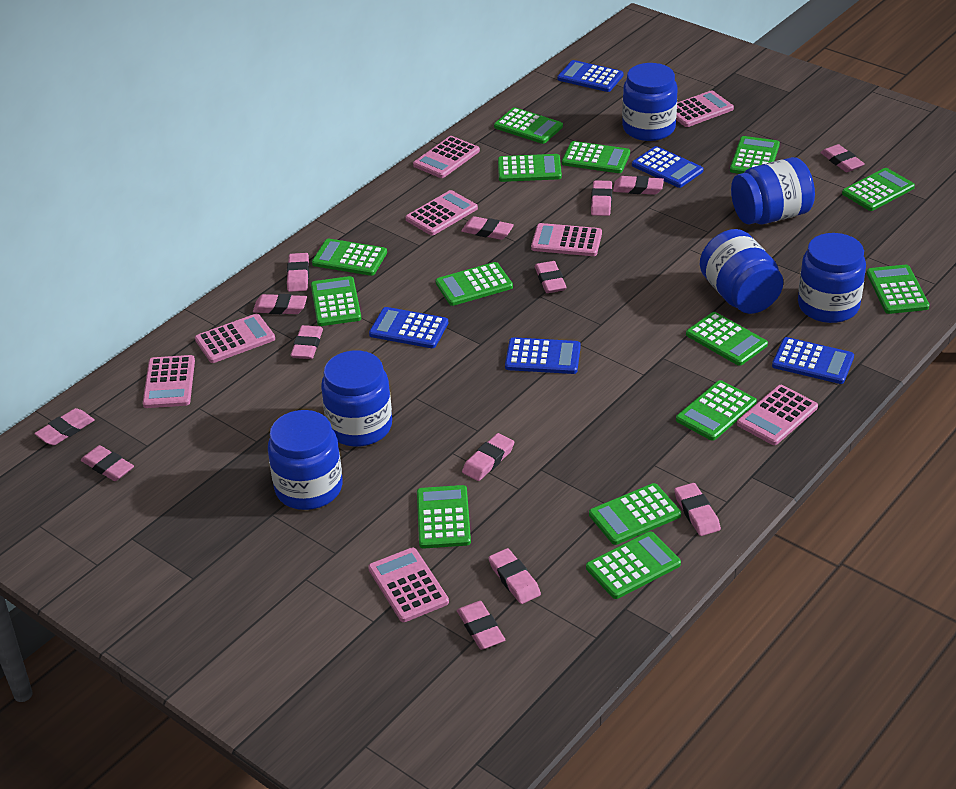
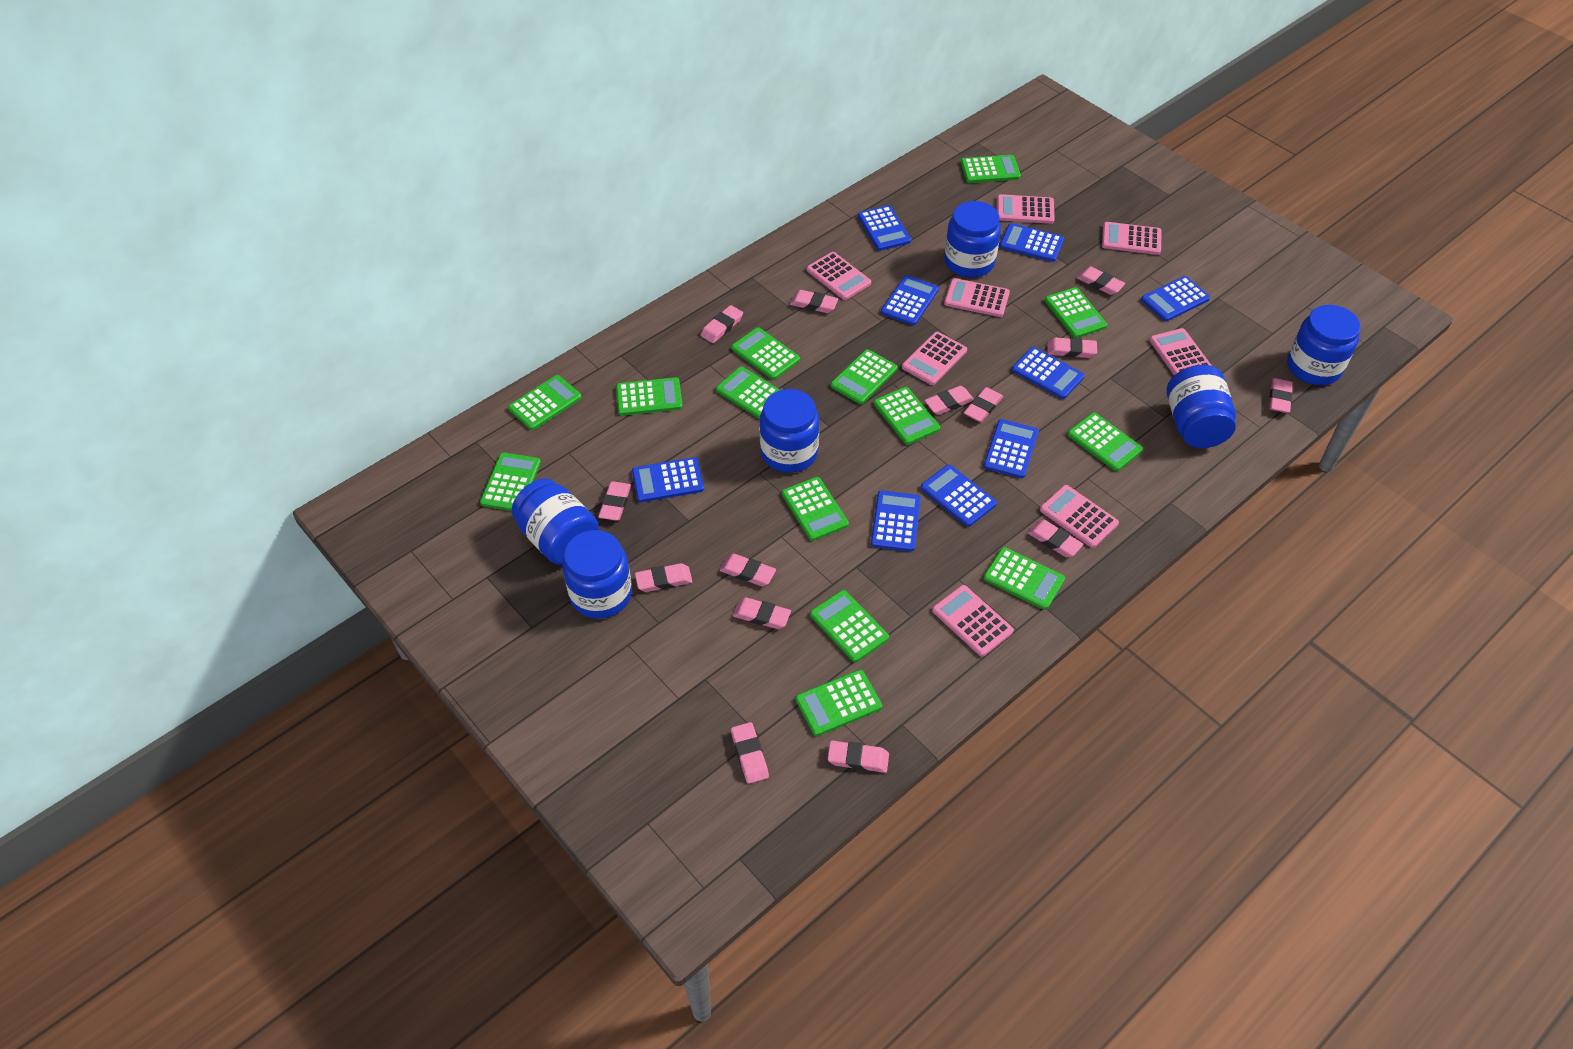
blue calculator: [369,307,448,348] [505,337,581,374] [557,60,623,92] [632,146,703,188] [772,337,854,384] = 5 -> [632,457,704,502] [858,205,911,251] [871,490,921,552] [881,275,939,326] [921,464,997,527] [983,419,1039,478] [1000,223,1064,262] [1012,347,1085,399] [1141,276,1210,321] = 9

